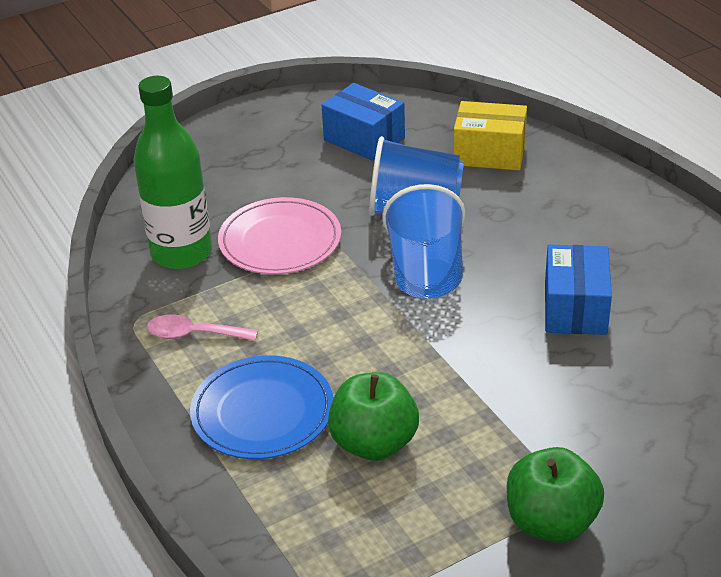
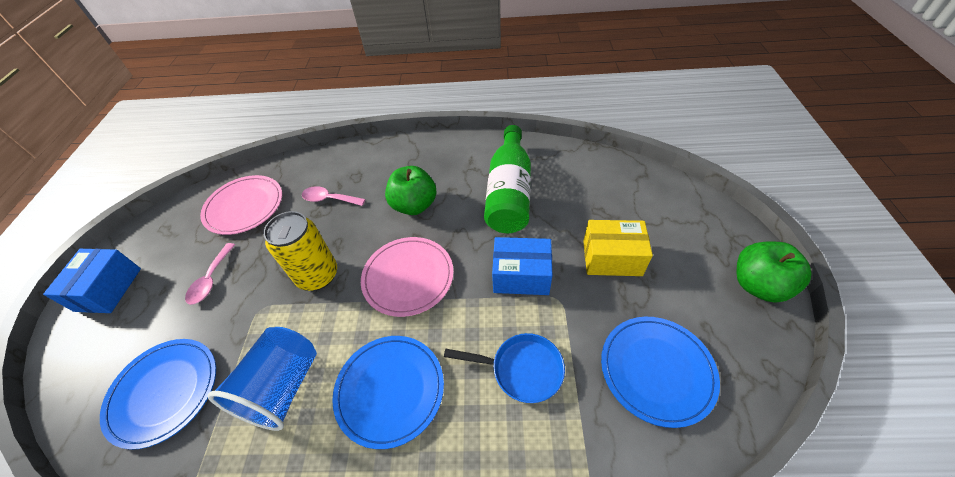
blue cup: [369,136,464,216] [382,184,465,299] = 2 -> [208,327,317,431] = 1
blue pan: none = 0 -> [444,333,565,403] = 1
blue plate: [190,355,333,459] = 1 -> [100,339,216,450] [332,336,444,449] [601,317,720,428] = 3
pink plate: [218,197,341,274] = 1 -> [200,175,282,235] [361,237,454,317] = 2
pink spoon: [147,314,258,341] = 1 -> [185,243,235,305] [302,186,365,206] = 2
yellow can: none = 0 -> [263,211,337,291] = 1

